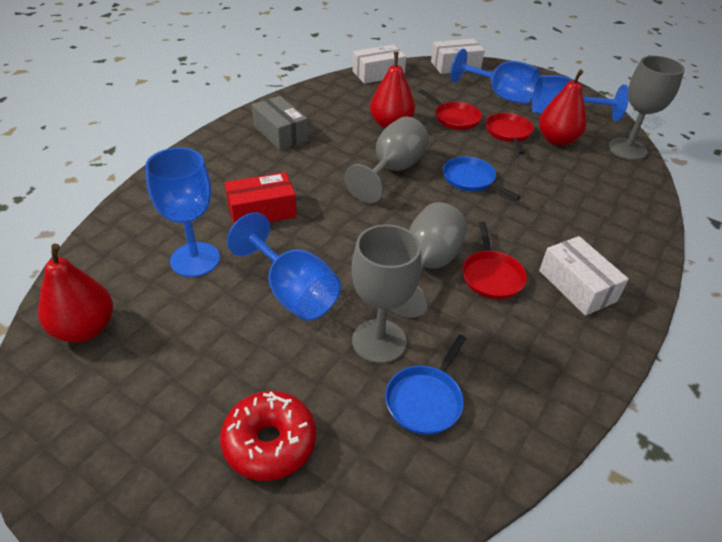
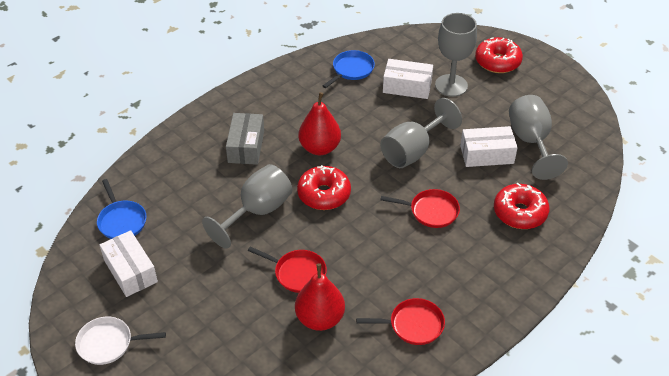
blue goblet: [145,148,220,277] [227,212,341,321] [450,49,540,104] [532,75,629,121] = 4 -> none = 0
red box: [225,172,297,224] = 1 -> none = 0
red donut: [220,391,316,481] = 1 -> [297,165,351,210] [475,37,523,73] [494,183,549,229] = 3
red pear: [38,244,113,342] [370,52,415,129] [539,69,586,146] = 3 -> [295,263,345,331] [299,92,341,155] = 2
white pan: none = 0 -> [75,316,166,365] = 1

